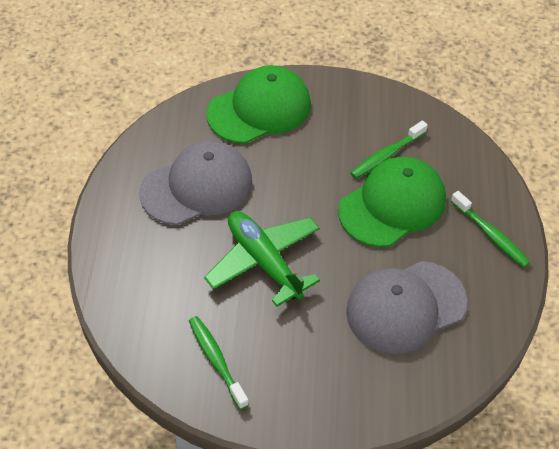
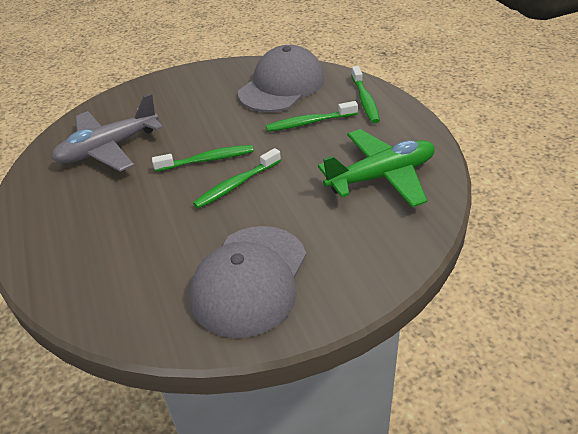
green cap: [206,65,311,144] [338,157,446,247] = 2 -> none = 0
green toothbrush: [189,316,249,410] [350,120,428,179] [451,191,530,267] = 3 -> [152,145,254,172] [193,148,281,209] [266,101,358,132] [351,66,380,123] = 4
grey plane: none = 0 -> [51,93,163,172] = 1

